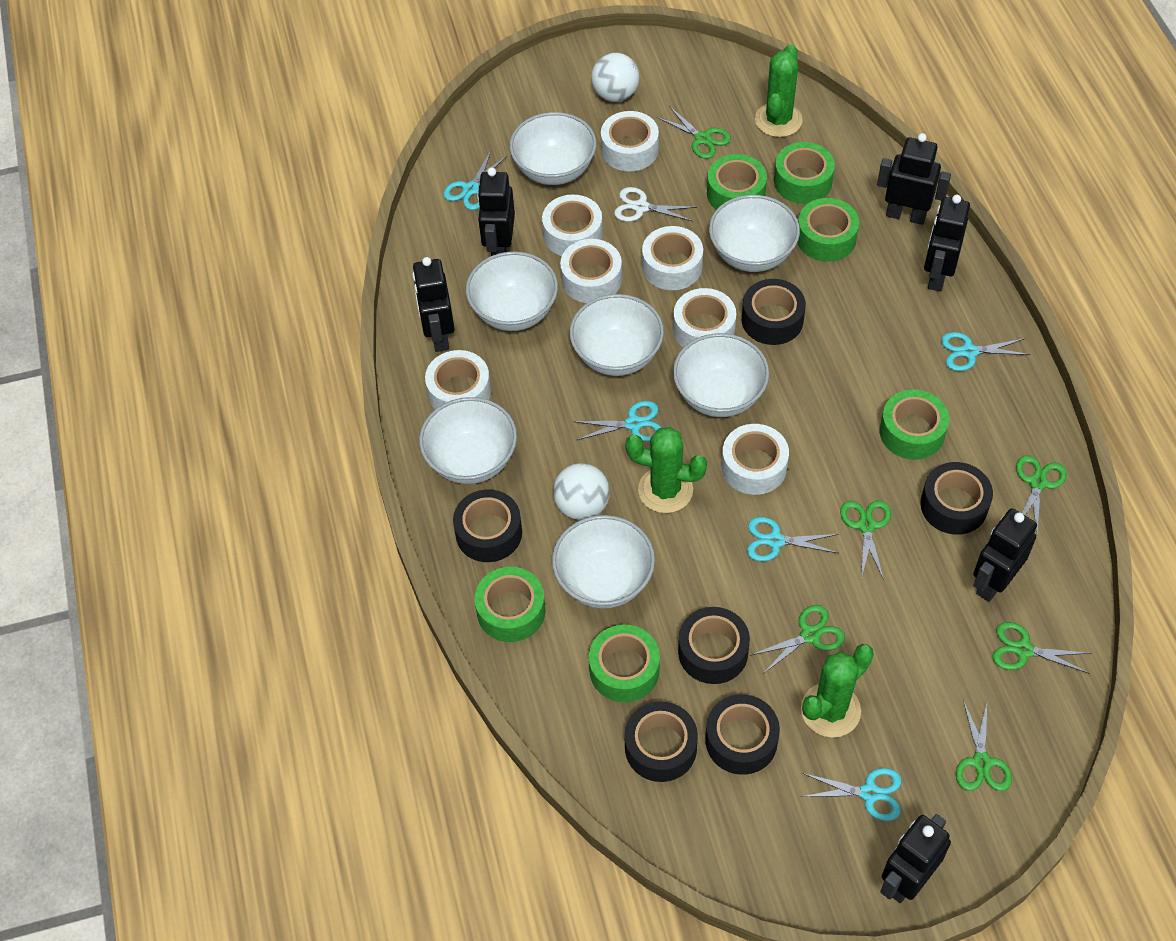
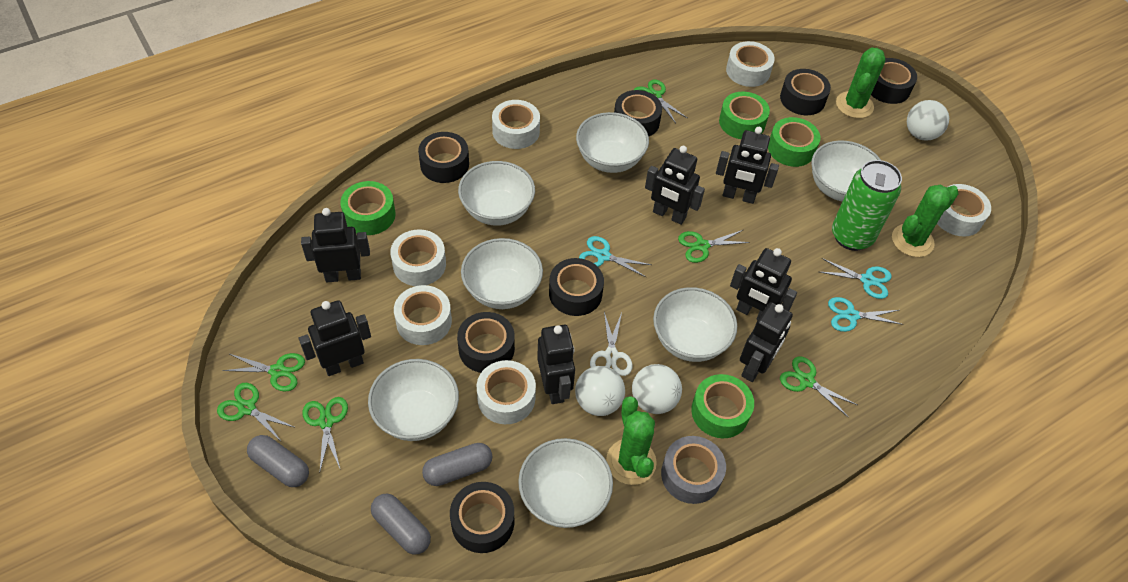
black robot: [412,257,455,352] [477,168,515,256] [877,133,951,225] [880,814,951,903] [924,195,970,292] [973,508,1037,602] = 6 -> [299,300,371,376] [301,208,370,282] [537,325,575,404] [645,146,705,225] [716,127,779,204] [730,248,797,320] [740,302,793,382] = 7
black tape: [453,489,522,562] [625,701,698,782] [678,607,750,684] [705,694,780,775] [742,279,806,345] [920,462,993,535] = 6 -> [418,132,469,183] [450,482,514,553] [457,312,515,373] [549,258,604,316] [614,90,662,136] [780,69,831,115] [871,58,917,104] = 7
green can: none = 0 -> [832,160,902,251] = 1
green tape: [474,567,546,642] [589,625,660,702] [707,154,767,210] [774,142,835,204] [797,198,859,261] [880,389,949,460] = 6 -> [340,181,396,235] [691,374,754,438] [719,92,770,139] [768,117,820,167] = 4
grey capsule: none = 0 -> [247,435,309,487] [371,494,431,555] [422,443,492,486] = 3
grey tape: none = 0 -> [661,436,726,504] = 1
turquoise scissors: [443,151,507,210] [573,401,661,442] [747,517,839,562] [801,768,901,821] [941,332,1030,371] = 5 -> [579,236,651,277] [820,258,891,299] [828,297,903,332] = 3
white ball: [553,463,610,520] [591,53,640,102] = 2 -> [575,366,625,416] [632,364,682,414] [907,100,949,141] = 3
white tape: [425,350,491,409] [542,194,603,256] [560,239,622,303] [601,111,659,171] [642,226,703,290] [673,288,736,347] [722,424,789,495] = 7 -> [390,229,446,286] [394,285,452,345] [477,360,536,424] [492,100,540,149] [726,41,775,87] [937,184,991,236] = 6

